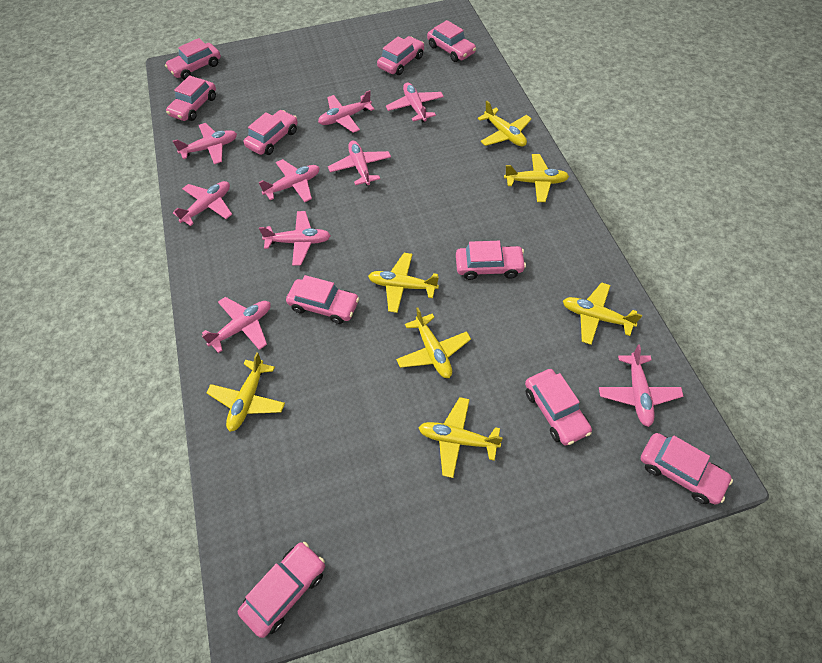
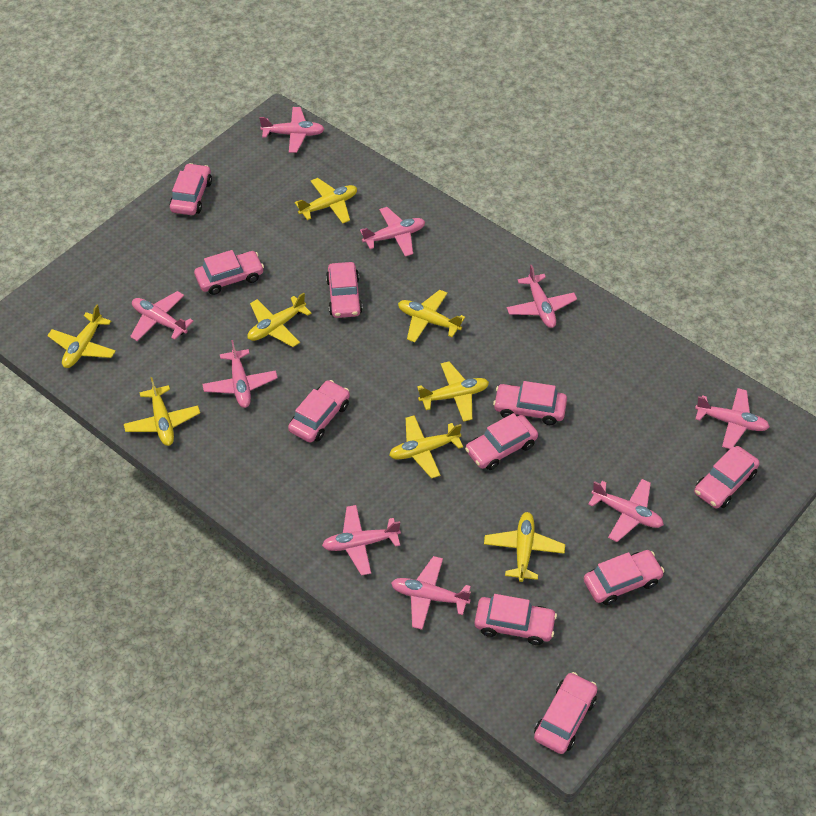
yellow plane: [206,352,285,432] [368,253,439,313] [396,307,471,378] [418,397,503,478] [478,101,532,147] [504,154,569,202] [563,282,642,345] = 7 -> [47,305,116,368] [124,377,200,446] [248,293,311,347] [295,178,357,223] [389,415,463,479] [398,290,465,343] [417,361,489,422] [484,512,565,582] = 8

